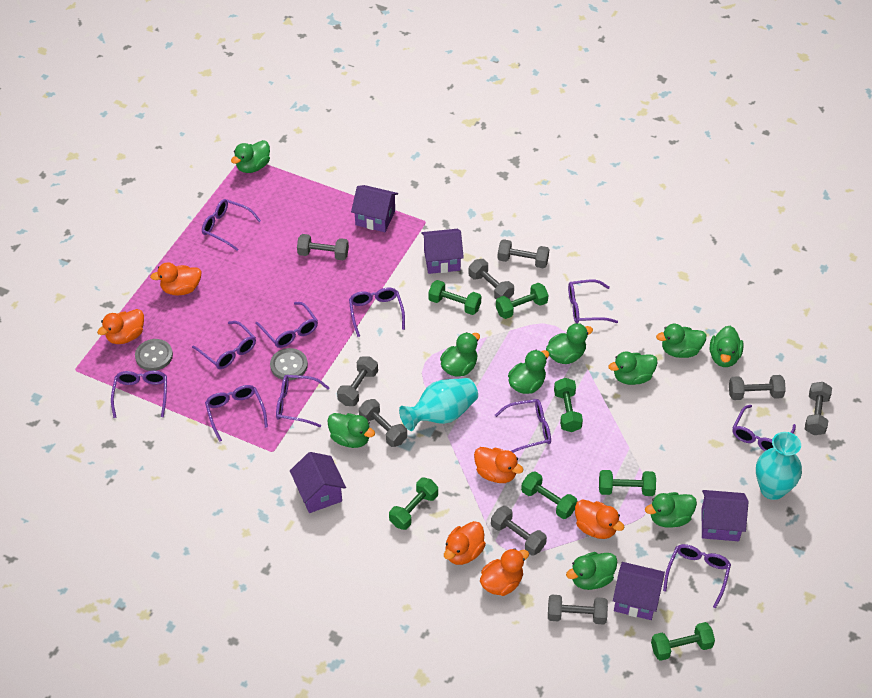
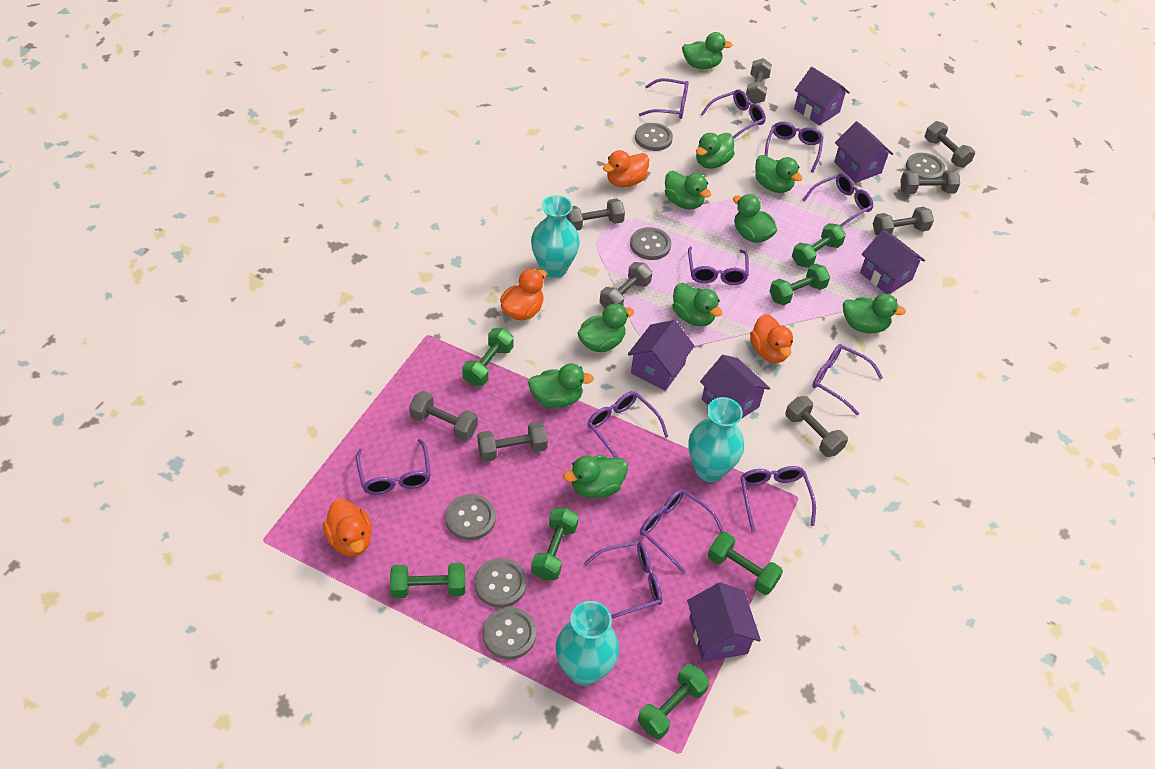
grey button: [135,339,173,371] [270,348,308,380] = 2 -> [445,494,496,540] [474,558,527,608] [483,607,536,660] [630,227,671,260] [635,123,673,151] [906,153,945,179] = 6
orange duck: [97,309,144,344] [150,263,202,296] [444,521,486,565] [474,447,524,483] [480,548,529,596] [575,500,624,539] = 6 -> [323,499,372,557] [500,269,547,320] [603,150,649,187] [750,314,793,363] = 4
purple house: [290,452,346,513] [351,185,398,232] [421,229,464,274] [613,562,665,620] [702,490,748,541] = 5 -> [628,320,694,391] [687,582,761,662] [700,355,770,419] [794,67,850,125] [834,121,893,183] [860,229,925,294] = 6
turquoise vase: [399,378,478,431] [756,432,802,500] = 2 -> [531,195,580,278] [555,601,619,686] [688,397,744,482] = 3

